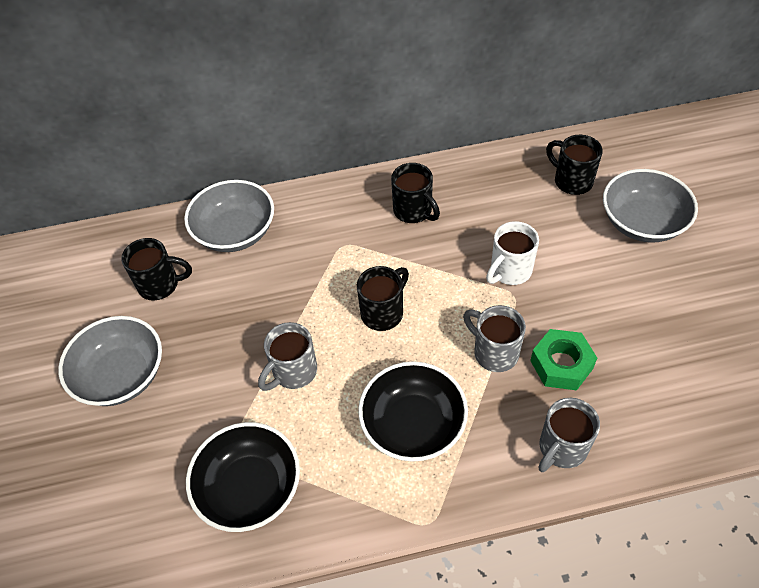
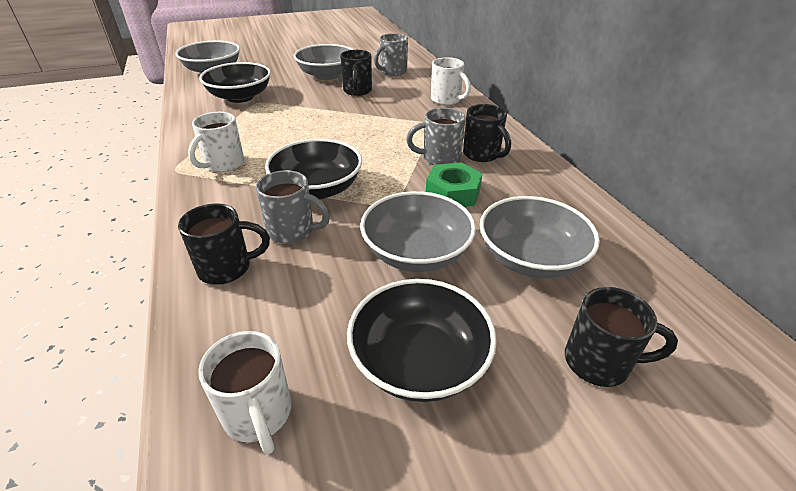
black bowl: [186,422,300,532] [358,361,468,462] = 2 -> [199,62,271,103] [265,139,362,199] [347,279,497,402] = 3
grey bowl: [58,316,162,406] [184,180,274,252] [603,169,698,243] = 3 -> [175,41,240,74] [294,44,354,80] [360,191,476,272] [480,196,600,278] = 4
white mug: [486,221,539,285] = 1 -> [188,112,244,172] [198,331,292,454] [431,57,471,105] = 3

